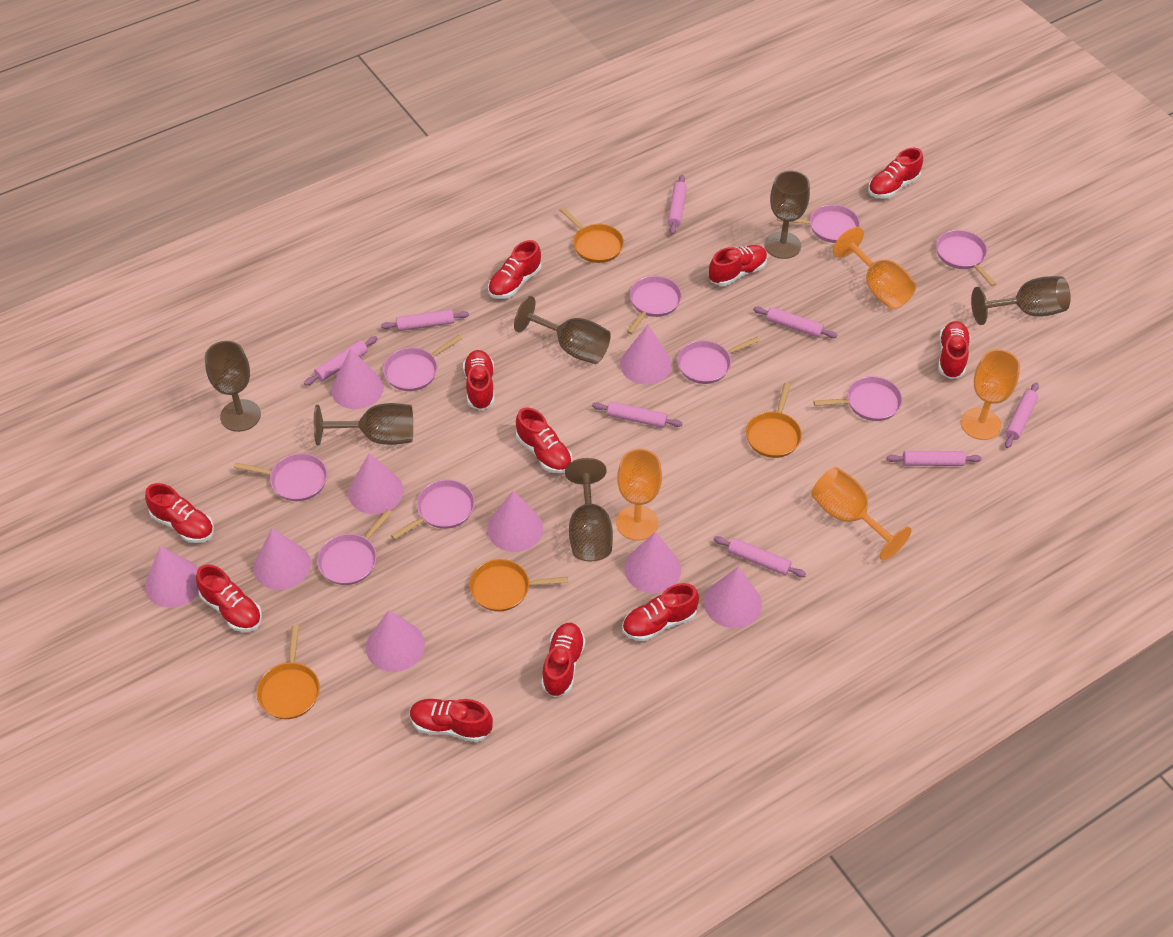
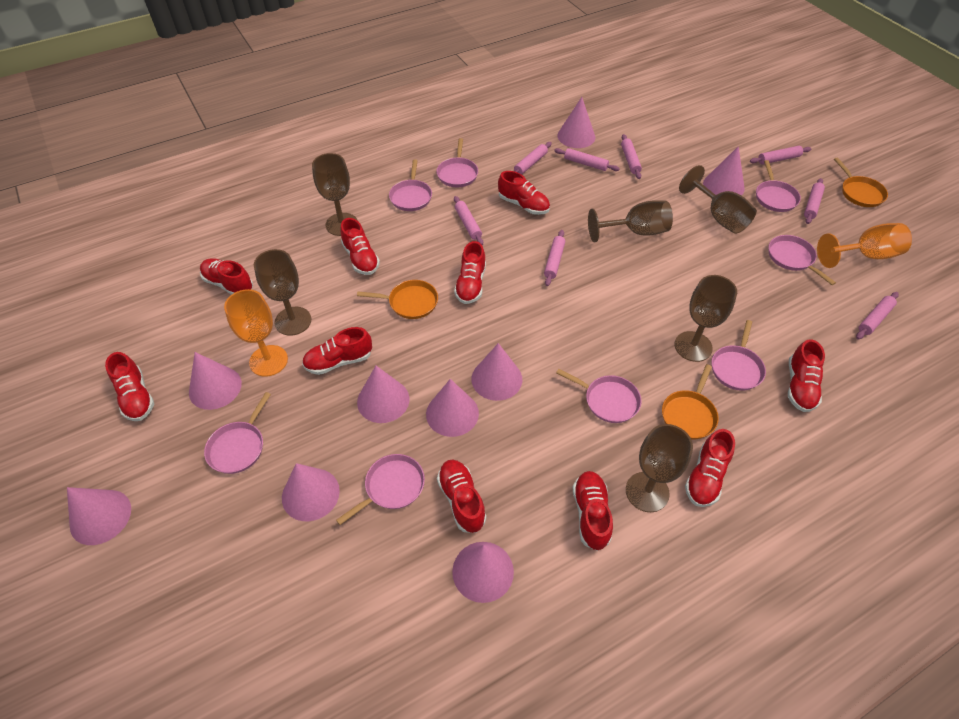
orange goblet: [616,449,662,541] [811,467,912,561] [833,227,916,309] [961,349,1020,440] = 4 -> [224,289,288,377] [817,223,912,268] = 2
orange pan: [256,625,320,719] [469,559,568,612] [559,207,624,263] [746,383,802,458] = 4 -> [357,280,438,319] [662,364,719,440] [834,157,888,207] = 3
pink pan: [234,453,327,501] [317,509,392,585] [383,335,462,391] [391,480,475,540] [627,276,682,334] [677,337,760,384] [777,205,860,243] [813,376,902,421] [936,230,996,286] = 9 -> [204,392,271,474] [336,454,425,525] [389,159,432,211] [437,138,478,187] [556,369,642,423] [711,320,766,391] [756,160,801,212] [768,235,836,285] = 8
red shoe: [145,483,214,543] [196,564,262,632] [410,699,493,742] [463,350,494,410] [488,240,541,299] [516,408,572,474] [541,623,585,697] [622,583,699,641] [709,245,768,286] [868,148,923,198] [938,321,971,379] = 11 -> [105,352,154,421] [200,258,253,295] [302,327,372,375] [340,218,380,275] [437,460,486,533] [454,241,486,304] [498,171,550,215] [573,471,613,551] [685,429,735,507] [788,339,825,412] = 10

